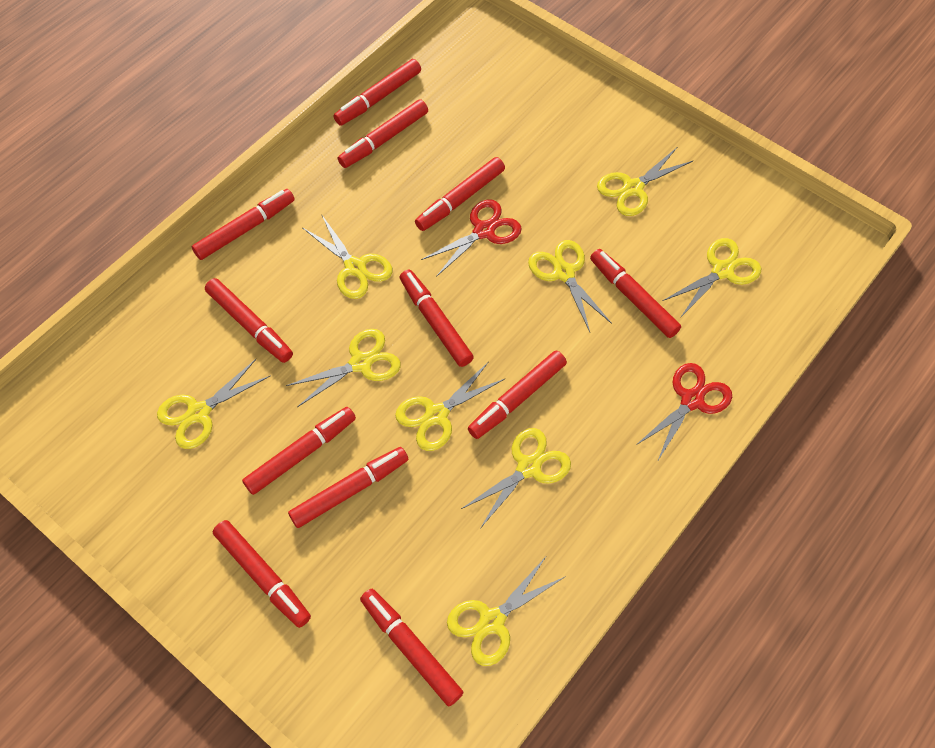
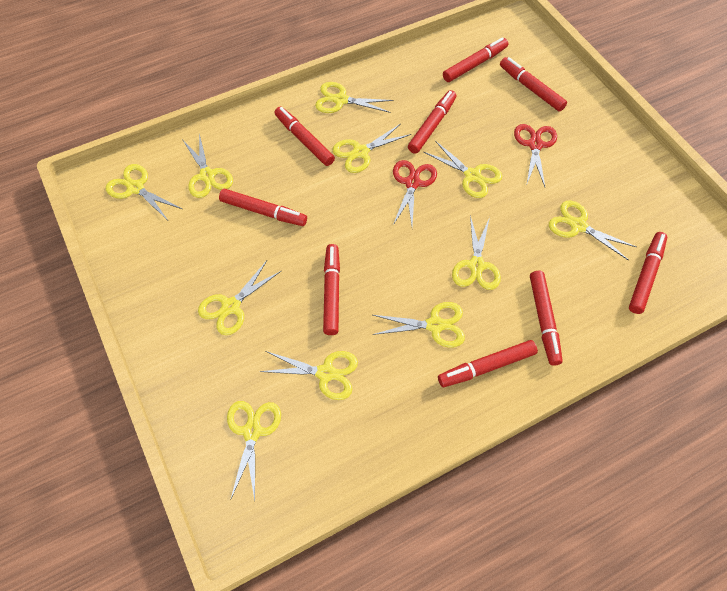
red marker: [192,189,295,260] [205,278,293,363] [213,520,311,628] [242,407,356,495] [288,447,408,528] [333,59,421,126] [338,99,428,168] [360,589,464,706] [400,270,474,367] [415,157,505,231] [468,351,567,439] [590,249,681,338] = 12 -> [219,189,307,226] [275,107,335,166] [323,244,340,335] [408,90,456,154] [438,340,538,387] [443,37,508,82] [500,57,567,112] [530,270,563,366] [629,232,667,314] = 9
yellow scissors: [157,359,271,449] [286,329,401,407] [303,214,392,299] [395,362,506,451] [447,557,566,666] [461,428,571,529] [528,240,612,332] [597,148,693,216] [663,238,761,318] = 9 -> [106,164,182,220] [182,133,233,198] [198,260,282,335] [227,401,281,501] [259,351,358,400] [315,82,394,113] [333,124,411,173] [372,302,465,348] [424,141,502,198] [452,216,501,290] [549,201,636,261] = 11

